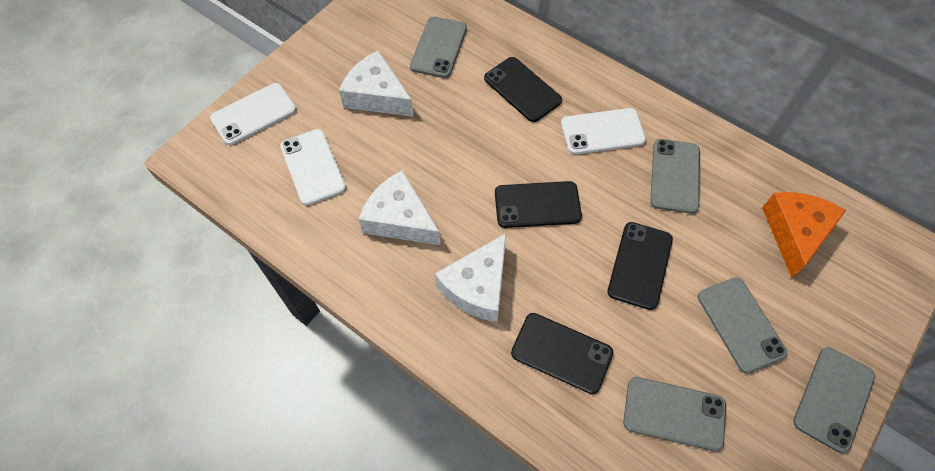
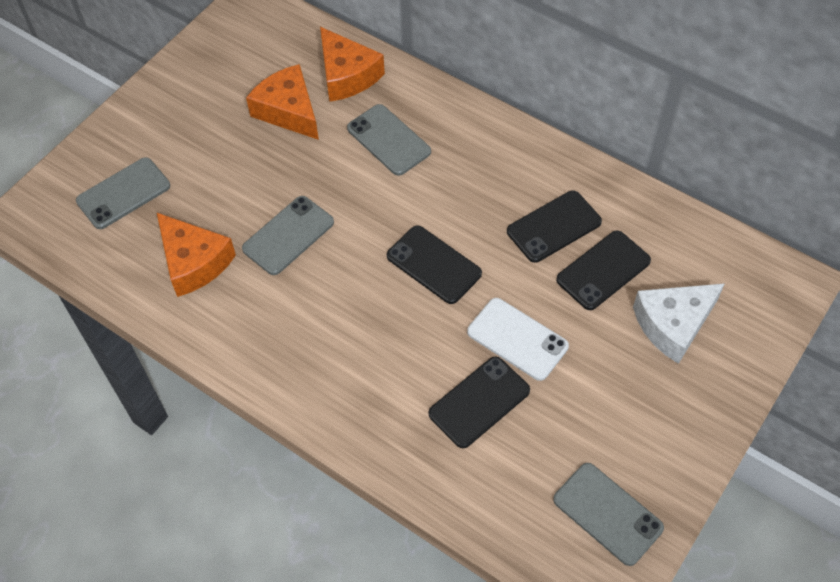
grey phone: [410,16,467,78] [623,377,726,451] [650,139,700,214] [698,277,787,374] [793,347,875,453] = 5 -> [76,157,170,229] [242,196,334,275] [347,104,431,176] [553,463,664,566] = 4
orange cheese: [762,192,846,278] = 1 -> [157,213,236,297] [246,64,319,140] [320,27,385,102] = 3
white cheese: [339,50,414,117] [358,170,441,245] [435,233,506,322] = 3 -> [633,284,724,364] = 1
white phone: [210,83,296,145] [280,129,346,205] [561,108,646,155] = 3 -> [467,298,569,381] = 1

